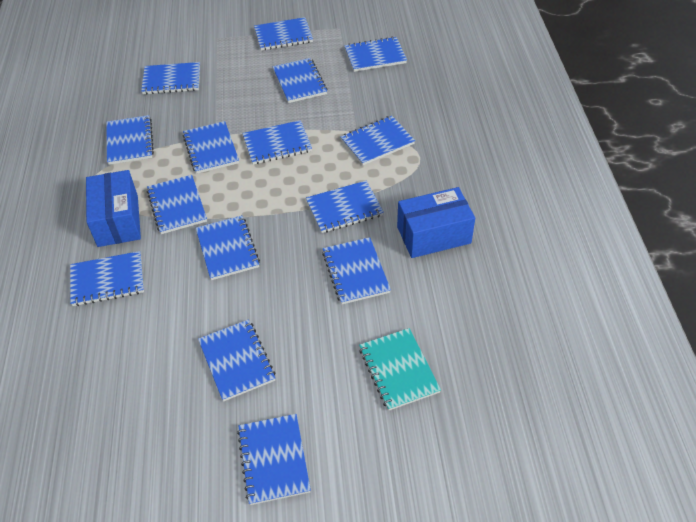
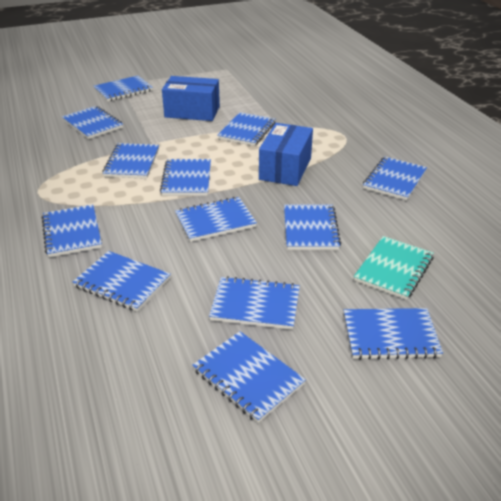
blue notebook: [70,251,144,306] [106,115,154,165] [141,62,200,94] [147,175,207,234] [183,121,239,174] [196,215,260,280] [198,319,275,402] [237,414,311,505] [243,120,312,165] [254,17,313,50] [273,58,327,103] [306,180,384,233] [322,237,391,304] [340,116,415,165] [344,37,407,72] = 15 -> [42,205,102,257] [62,106,123,139] [73,251,171,312] [93,76,153,102] [102,143,159,179] [160,159,211,196] [175,197,257,242] [192,331,306,423] [209,276,300,330] [217,112,275,146] [284,204,341,250] [344,308,443,360] [363,157,427,200] = 13

